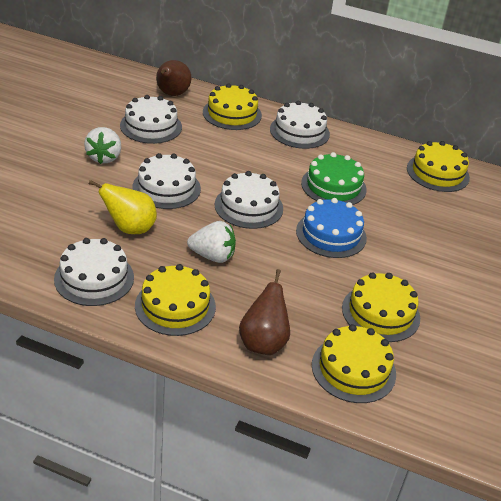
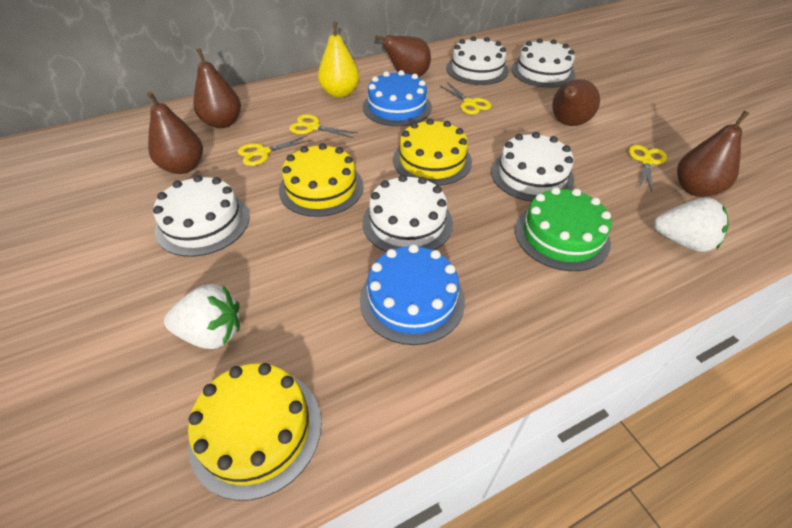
blue cake: [296,198,367,258] = 1 -> [360,244,465,345] [363,70,432,126] = 2
brown pear: [156,60,192,96] [239,269,290,355] = 2 -> [147,92,203,174] [193,48,241,128] [375,35,431,77] [552,79,600,126] [677,111,750,197] = 5
yellow cake: [135,264,216,336] [203,83,262,130] [312,324,396,403] [342,272,420,342] [407,141,470,192] = 5 -> [188,363,321,501] [279,143,364,217] [393,119,472,186] = 3
yellow scissors: none = 0 -> [238,135,312,166] [289,114,358,138] [440,82,491,115] [629,145,667,192] = 4

